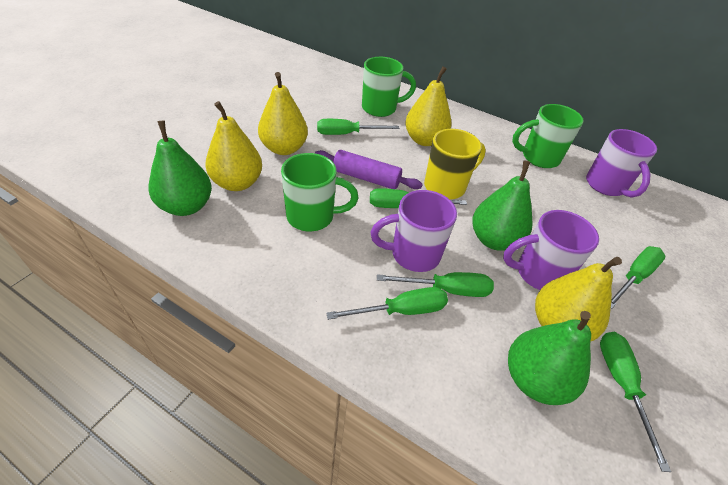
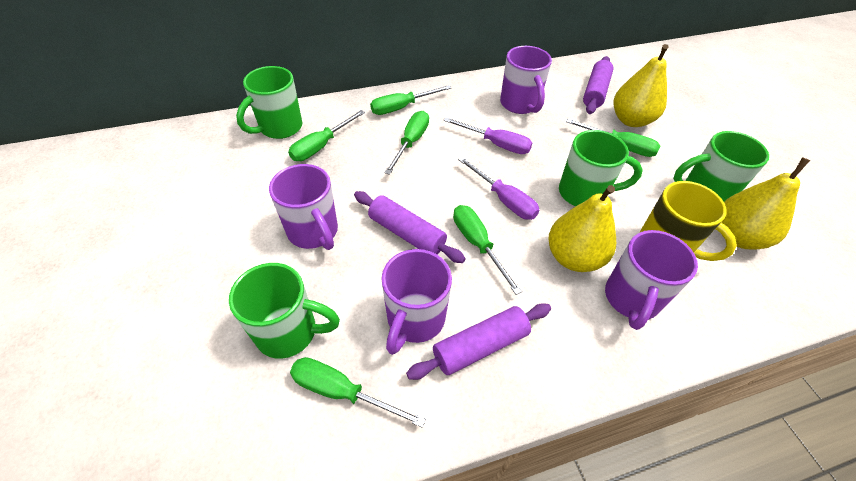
green mug: [281,153,359,231] [362,57,416,117] [512,104,584,168] = 3 -> [229,263,340,359] [236,66,303,139] [559,130,643,206] [673,131,769,202] = 4
green pear: [148,121,212,216] [472,161,533,251] [508,311,591,405] = 3 -> none = 0
purple mug: [370,190,457,272] [503,210,599,290] [586,129,657,198] = 3 -> [269,164,338,250] [381,249,452,355] [500,46,552,114] [605,230,698,330] = 4
purple rolling pin: [315,150,423,189] = 1 -> [354,191,466,263] [406,303,551,380] [583,56,613,114] = 3
purple screwdriver: none = 0 -> [443,117,532,154] [458,157,539,220] = 2
yellow pear: [205,101,262,191] [258,72,308,155] [405,66,452,146] [535,257,622,342] = 4 -> [548,185,616,272] [614,44,669,127] [721,157,810,250] = 3

